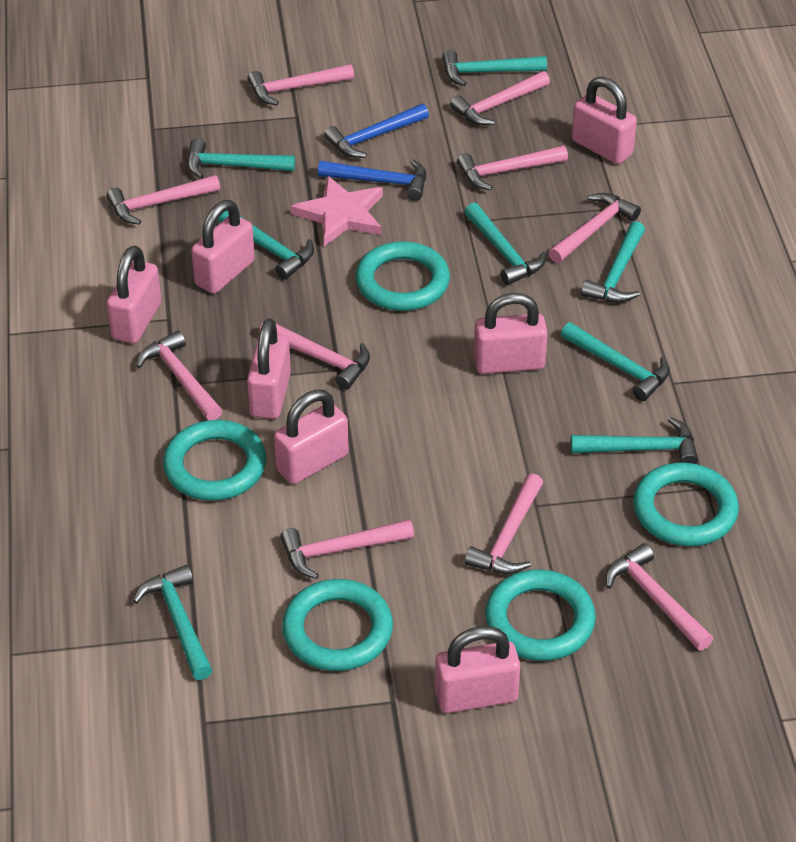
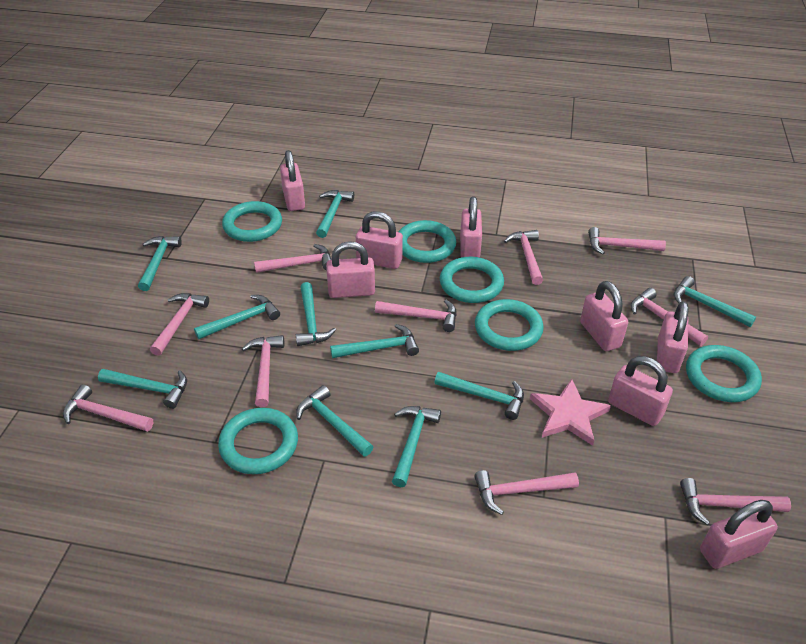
blue hammer: [318,159,426,201] [324,104,429,158] = 2 -> none = 0
pink padlock: [107,246,161,343] [191,200,255,294] [247,319,291,419] [274,390,349,484] [435,626,520,713] [474,293,548,374] [572,77,637,164] = 7 -> [280,150,305,211] [326,241,375,298] [356,211,403,269] [460,196,482,258] [580,281,628,351] [608,356,673,426] [657,301,688,373] [700,500,778,569] = 8
turquoise hammer: [133,565,213,680] [187,138,295,179] [218,211,314,280] [442,50,547,86] [465,203,546,285] [561,322,670,401] [571,417,698,464] [581,221,645,303] = 8 -> [98,369,187,409] [138,236,182,291] [194,295,280,339] [296,282,336,346] [296,385,373,457] [316,190,354,238] [330,324,419,358] [392,406,441,487] [434,372,524,420] [674,276,756,327] = 10
turquoise ring: [163,420,266,501] [282,579,393,671] [356,241,450,311] [485,569,596,661] [633,463,739,546] = 5 -> [218,408,298,474] [222,201,282,242] [398,220,456,263] [440,257,504,303] [475,299,544,351] [686,345,762,402] = 6

